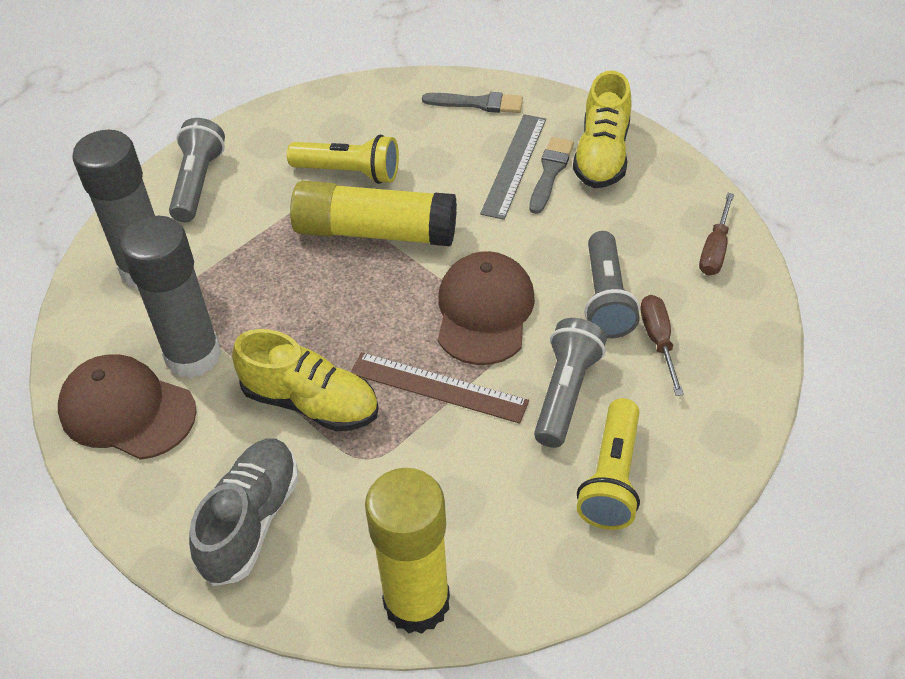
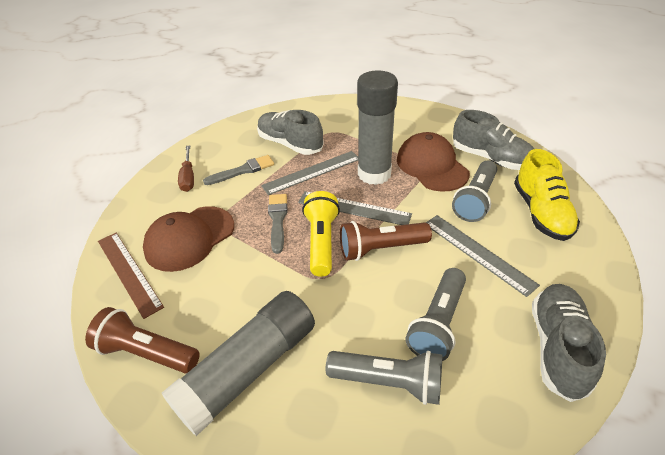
brown flashlight: none = 0 -> [85,307,200,374] [340,221,432,261] = 2
brown screwdriver: [640,295,684,396] [699,193,734,276] = 2 -> [178,145,194,192] = 1
grey ruler: [480,114,546,220] = 1 -> [261,151,359,195] [298,191,412,225] [426,215,540,297] = 3
grey shoe: [189,438,299,586] = 1 -> [257,110,324,155] [453,110,534,170] [532,284,606,402] = 3
yellow flashlight: [287,134,399,184] [577,398,640,530] = 2 -> [302,191,340,277] = 1
yellow glue stick: [290,181,457,246] [365,468,450,634] = 2 -> none = 0
yellow shoe: [232,329,378,432] [573,71,632,188] = 2 -> [514,149,580,241] = 1

